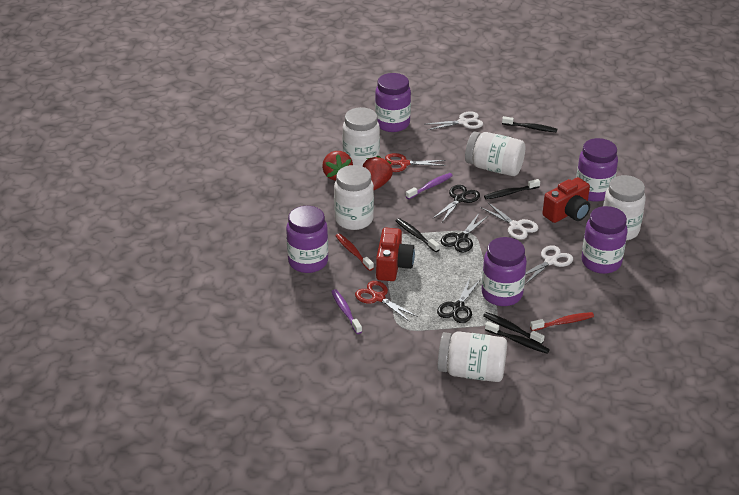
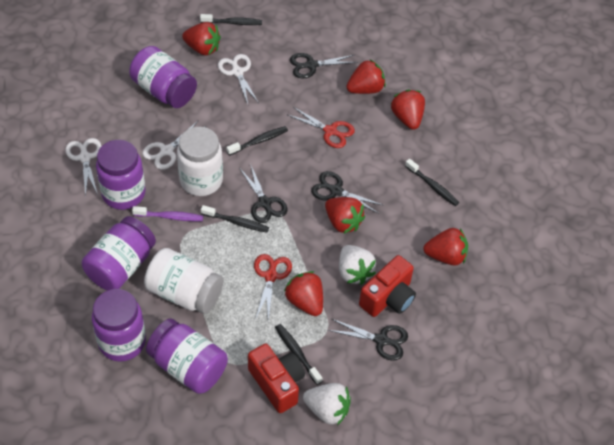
black scissors: [433,185,480,222] [437,278,481,323] [441,213,488,253] = 3 -> [240,163,288,223] [290,53,358,78] [311,171,383,214] [328,319,408,361] = 4
purple toothbrush: [331,289,362,334] [406,173,453,199] = 2 -> [132,206,203,221] = 1
red strawberry: [322,151,353,181] [363,156,393,190] = 2 -> [182,22,221,55] [284,271,323,316] [325,197,365,234] [346,59,386,94] [391,90,425,130] [423,228,468,266] = 6
red toothbrush: [336,234,374,271] [530,312,594,331] = 2 -> none = 0
white jar: [334,165,374,230] [342,107,380,166] [437,331,507,382] [465,132,525,176] [603,175,646,241] = 5 -> [144,248,224,314] [177,127,223,196] = 2
white strawberry: none = 0 -> [303,383,351,426] [339,245,376,285] = 2

